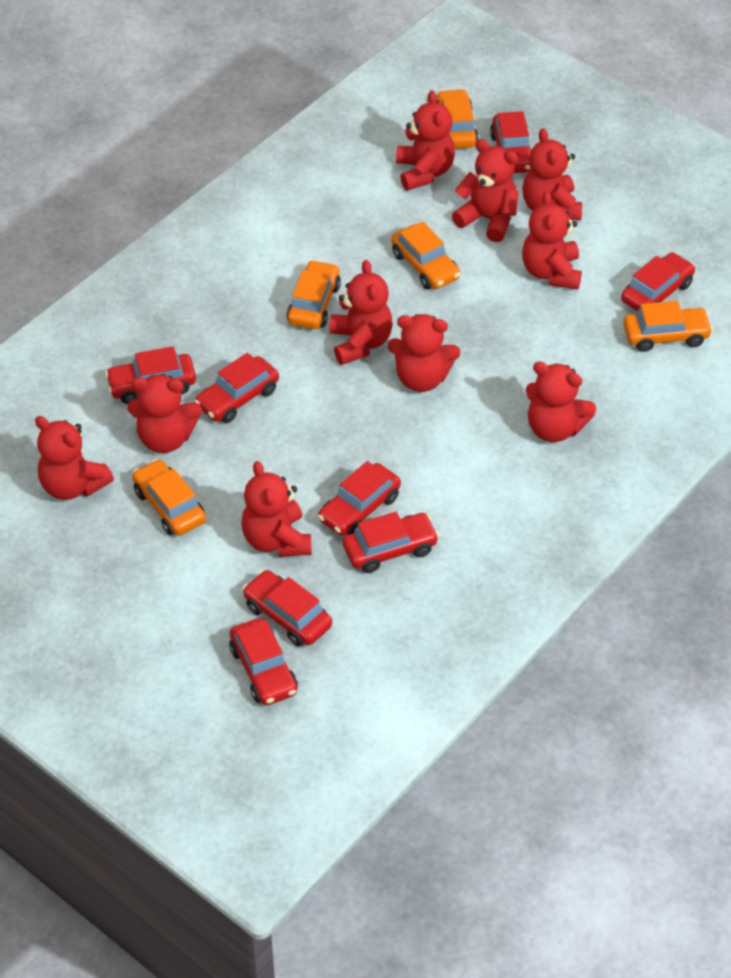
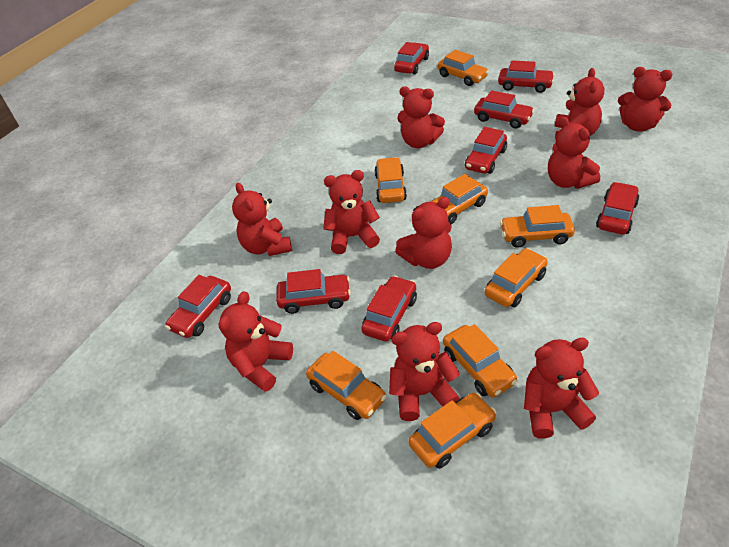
orange car: [132,459,206,536] [286,260,341,329] [391,222,460,289] [437,89,479,149] [623,301,713,352] = 5 -> [306,351,387,420] [374,157,407,203] [408,393,497,469] [431,174,488,224] [438,50,489,86] [443,324,518,397] [485,248,548,308] [500,205,575,248] = 8

